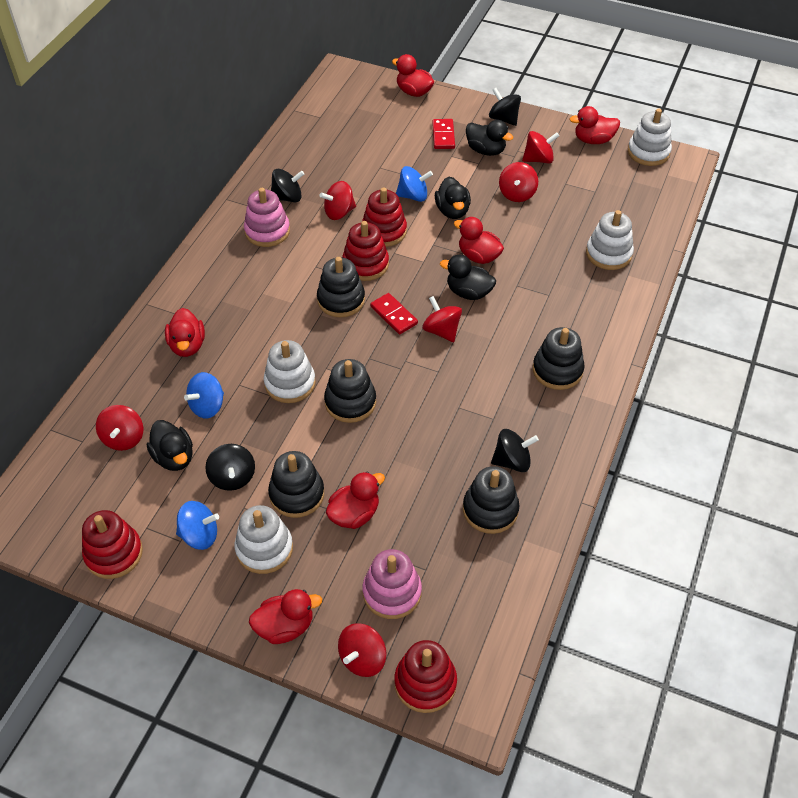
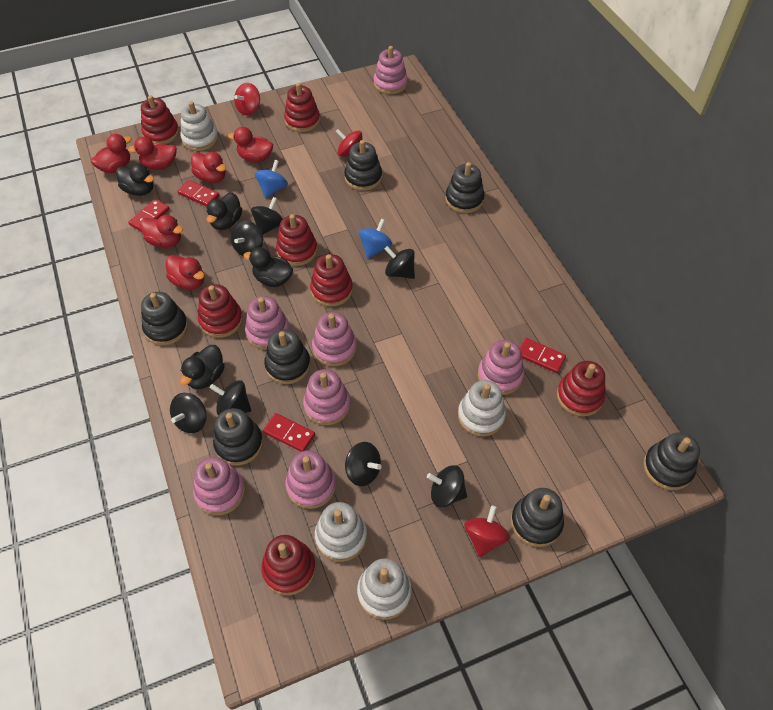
black spinning top: [205,444,255,491] [271,169,304,203] [489,88,521,126] [491,429,539,472] = 4 -> [170,393,207,433] [210,380,251,415] [231,221,263,256] [251,197,283,235] [345,442,381,486] [385,246,415,279] [427,465,467,507] = 7
black stacking toy: [268,451,324,518] [317,257,365,318] [324,359,376,423] [463,466,520,534] [533,327,585,390] = 5 -> [141,292,188,345] [213,408,263,465] [264,329,311,384] [344,140,382,191] [445,162,485,213] [511,488,564,547] [643,432,700,490] = 7
blue spinning top: [176,501,219,550] [184,372,224,419] [396,166,433,202] = 3 -> [255,160,288,199] [359,219,392,259] = 2
pink stacking toy: [244,188,290,247] [363,549,422,619] = 2 -> [193,457,245,515] [245,296,290,350] [286,450,336,509] [303,369,351,425] [312,312,357,366] [374,46,408,94] [478,340,524,395] = 7
red domino: [370,293,418,334] [432,119,455,149] = 2 -> [128,199,170,231] [178,180,219,207] [263,413,315,452] [520,338,566,373] = 4
red spinning top: [96,405,143,451] [319,181,356,220] [338,623,387,677] [422,296,462,342] [499,162,538,202] [522,131,559,164] = 6 -> [234,83,260,115] [335,129,362,157] [464,505,510,557] = 3
red stacking toy: [82,510,143,579] [342,221,389,281] [362,187,407,247] [394,640,457,713] = 4 -> [141,95,179,144] [198,284,243,338] [261,535,316,595] [276,214,317,266] [284,83,320,132] [310,254,353,307] [557,361,605,417] = 7

